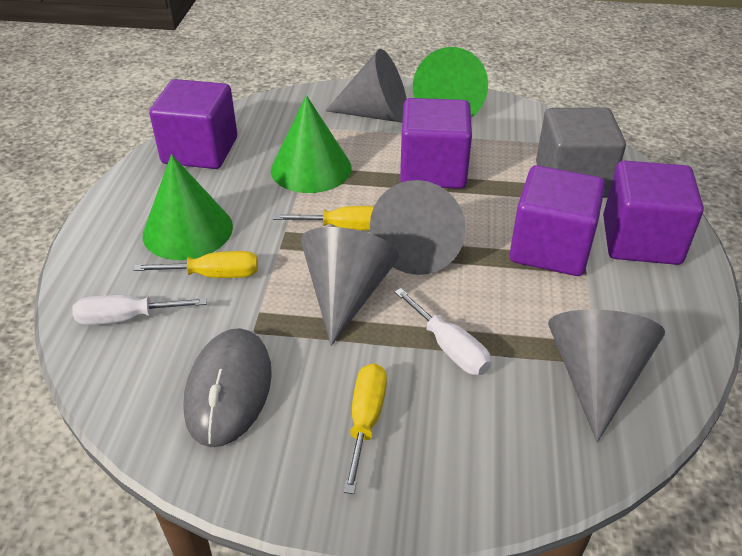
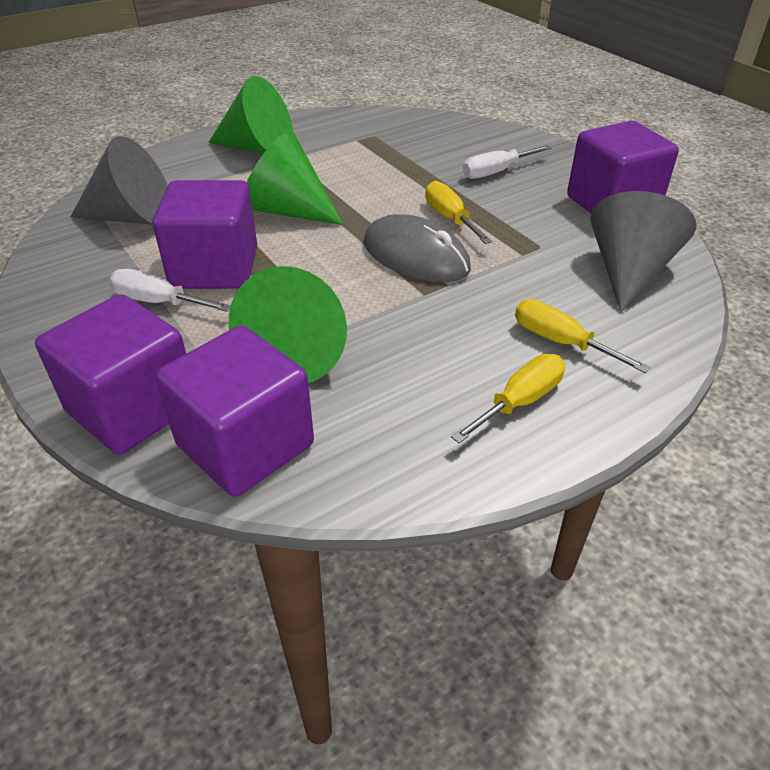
grey cone: [301,227,399,346] [326,49,407,123] [370,180,466,275] [548,309,665,442] = 4 -> [70,136,168,225] [590,191,696,313] = 2
grey cube: [536,108,626,198] = 1 -> none = 0

